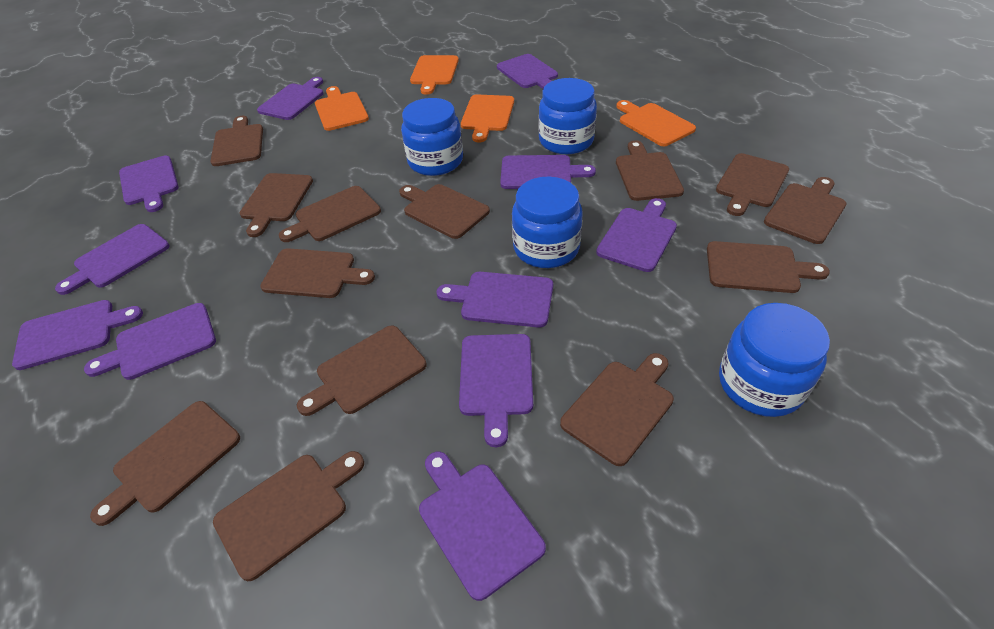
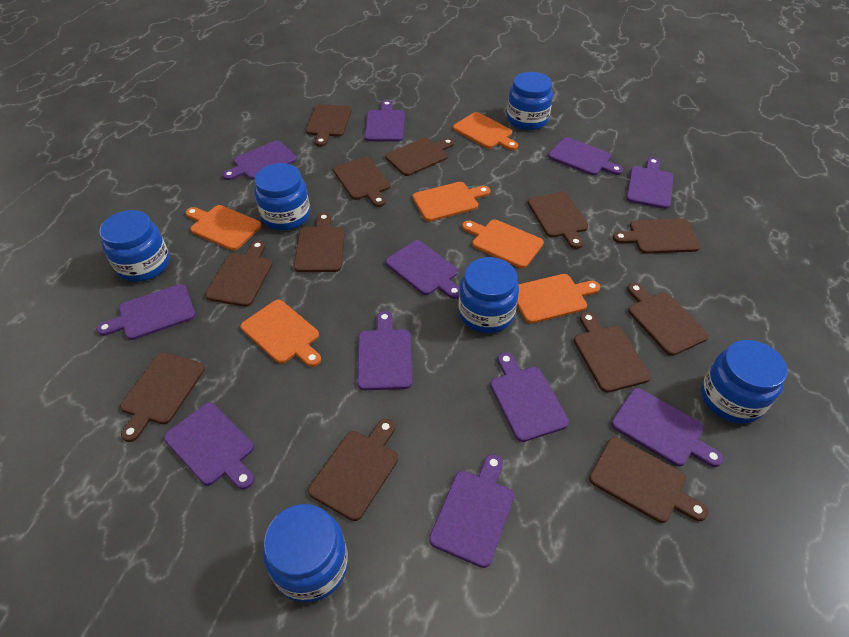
blue jar: [401,98,463,176] [512,177,583,268] [539,78,597,154] [719,303,830,417] = 4 -> [99,210,169,282] [254,163,310,230] [263,504,348,603] [458,257,519,333] [507,72,553,130] [701,340,788,424] = 6
brown cutting board: [90,401,240,526] [210,116,263,166] [213,451,364,581] [240,173,313,237] [260,248,375,298] [279,186,381,242] [297,325,427,416] [399,184,490,239] [560,353,674,466] [616,140,684,201] [707,241,830,293] [716,153,789,216] [764,177,846,244] = 13 -> [120,352,205,442] [205,240,273,307] [294,213,345,272] [306,104,351,147] [308,419,398,521] [333,157,390,207] [385,138,454,176] [528,192,588,249] [574,312,651,393] [589,437,708,523] [613,219,700,254] [627,283,709,356] = 12
orange cutting board: [315,86,369,131] [410,55,459,95] [461,94,514,143] [616,100,696,146] = 4 -> [185,205,262,251] [241,300,321,367] [412,182,490,222] [453,112,518,150] [462,219,544,268] [517,274,600,324] = 6

